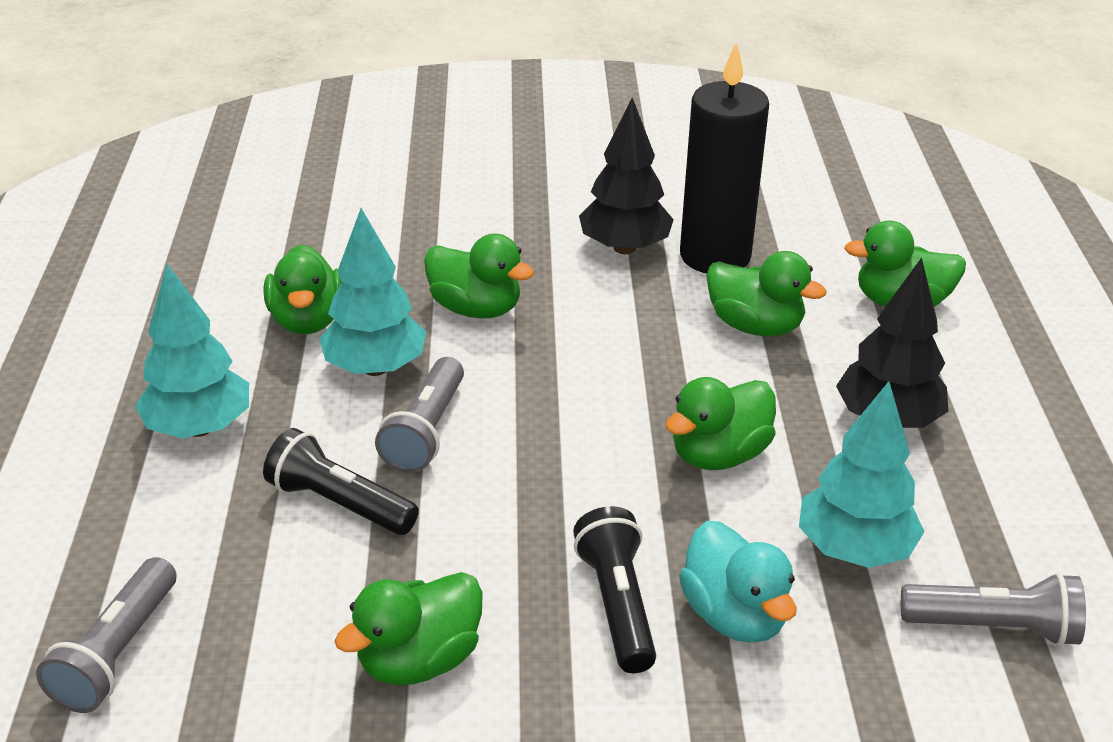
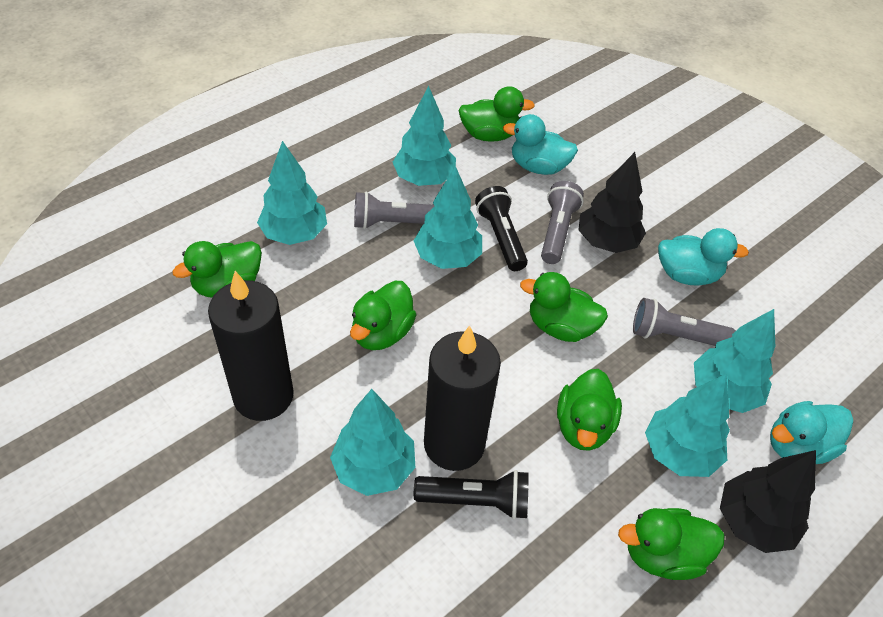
black candle: [680,42,769,273] = 1 -> [208,271,294,421] [424,326,501,471] = 2
turquoise duck: [679,521,797,643] = 1 -> [503,114,578,175] [658,228,749,286] [770,401,853,464] = 3
turquoise tree: [135,264,249,438] [319,208,426,376] [799,382,925,568] = 3 -> [257,141,327,245] [330,389,415,496] [393,86,456,186] [414,166,482,269] [645,374,730,477] [694,309,775,413] = 6

